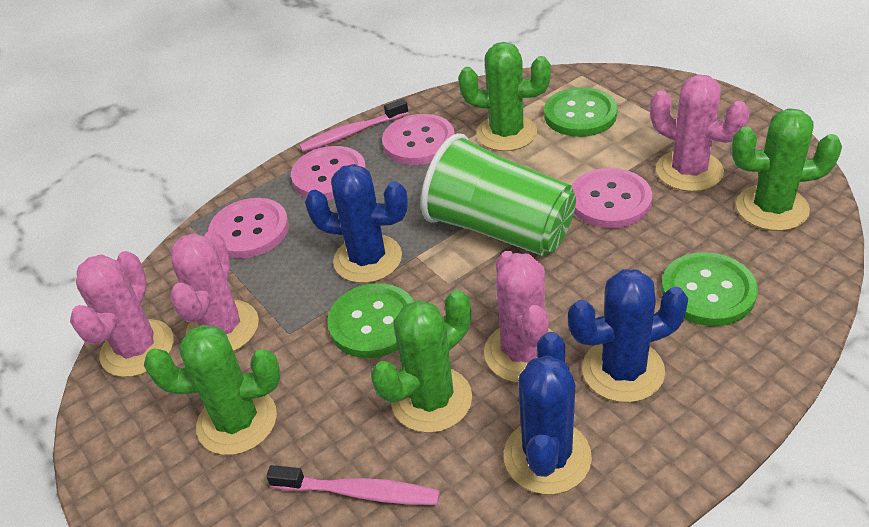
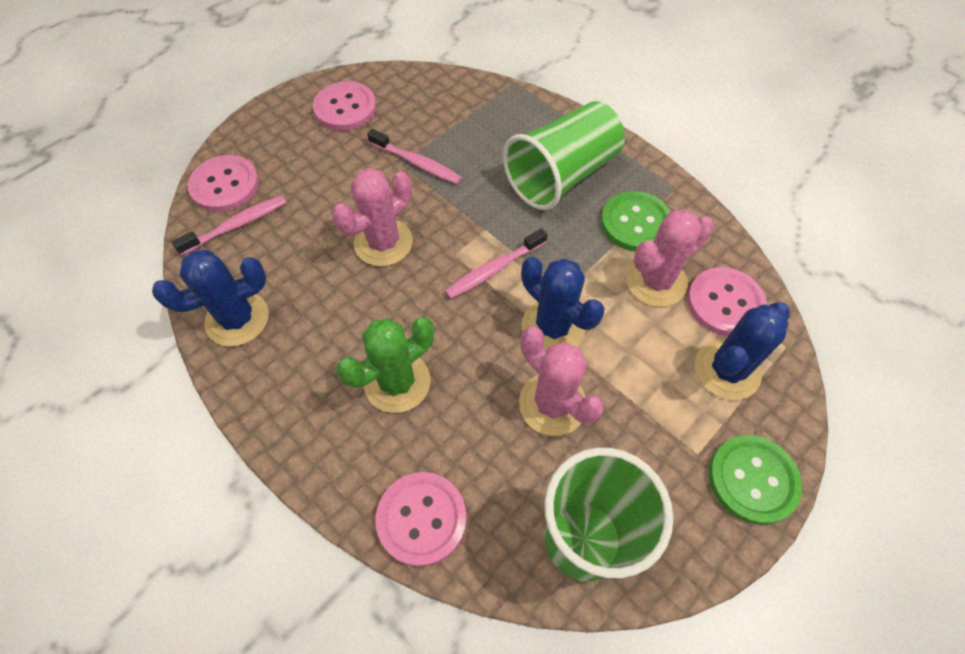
green button: [327,283,414,358] [544,87,618,137] [661,252,758,326] = 3 -> [601,191,670,252] [709,435,802,525] = 2
green cactus: [144,325,280,455] [371,290,472,433] [458,42,551,151] [731,108,842,231] = 4 -> [336,317,434,413] = 1
green cup: [421,133,576,256] = 1 -> [503,101,625,210] [544,448,673,582] = 2
pink cactus: [70,251,174,377] [170,231,259,351] [484,251,553,383] [650,75,750,192] = 4 -> [332,168,413,266] [519,326,604,436] [626,209,714,307] = 3
pink toothbrush: [266,465,440,505] [299,99,408,152] = 2 -> [172,196,287,256] [367,129,462,184] [445,228,547,299] = 3

